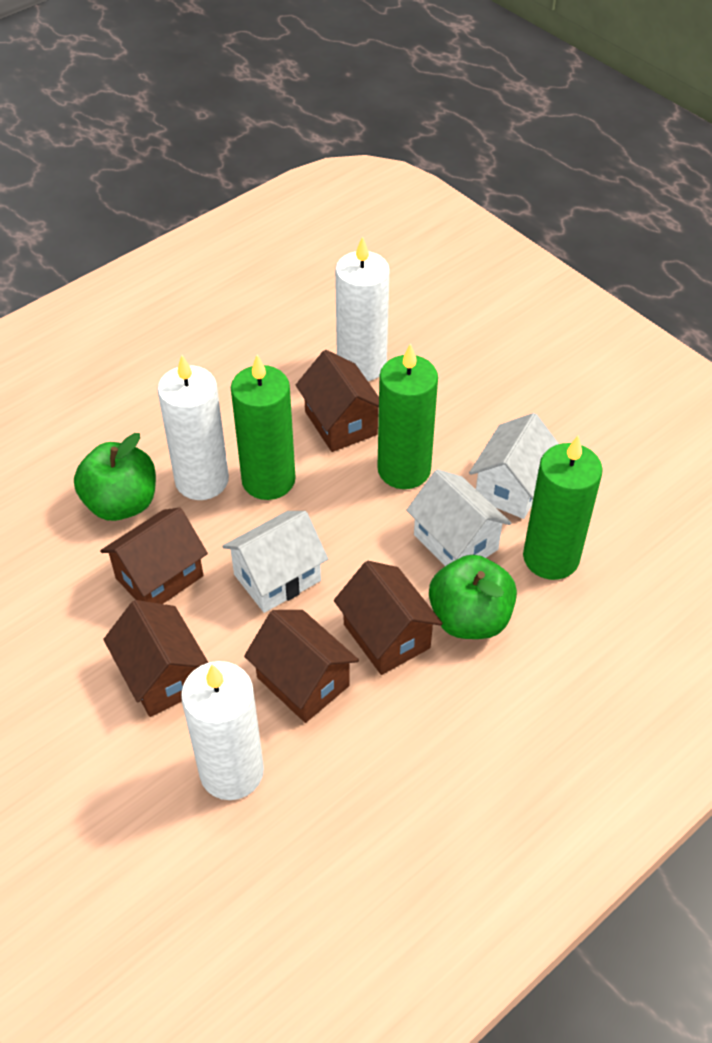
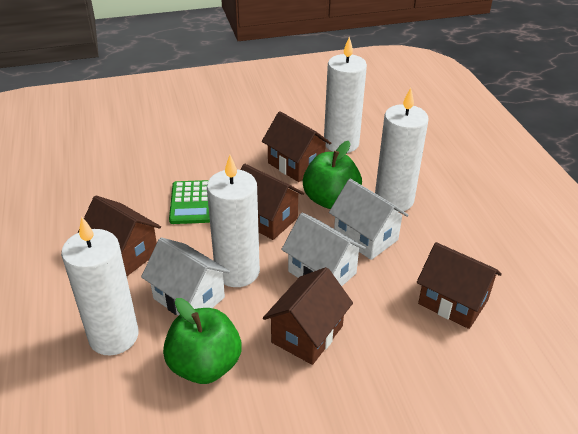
green calculator: none = 0 -> [169,180,210,224] = 1
green candle: [231,354,296,500] [377,343,438,489] [523,435,603,580] = 3 -> none = 0
white candle: [157,355,229,500] [181,661,264,800] [335,236,390,381] = 3 -> [61,217,139,355] [207,155,260,287] [324,37,367,153] [375,88,429,212] = 4

